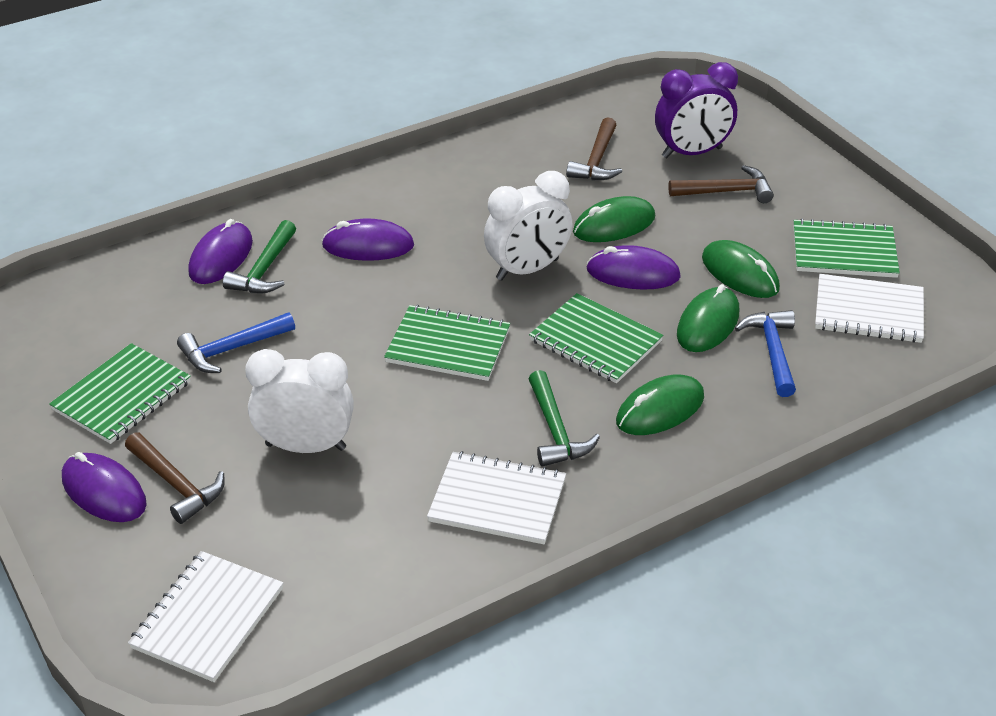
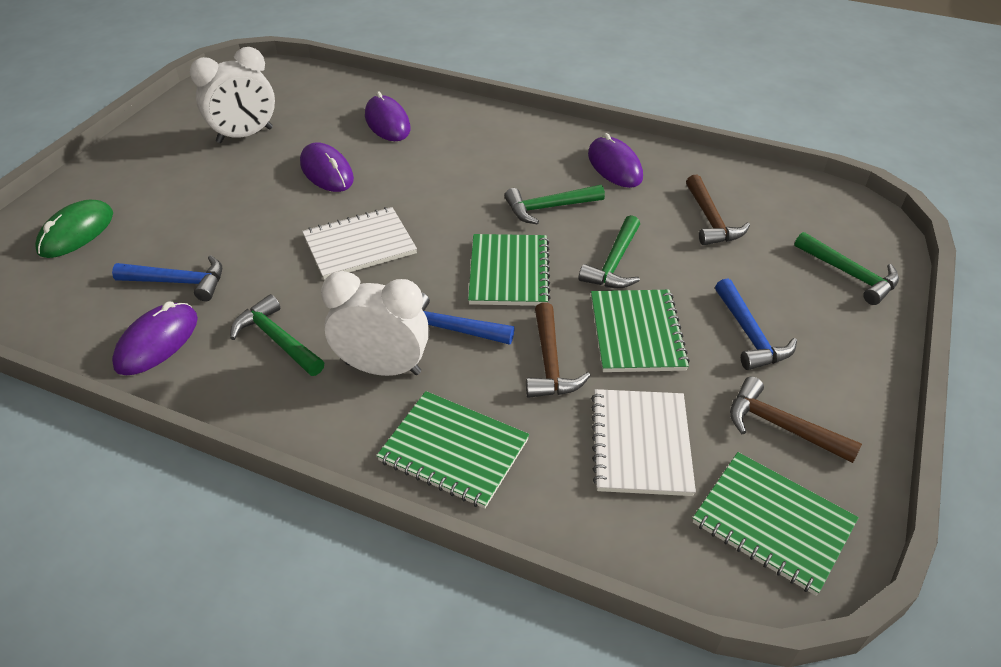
blue hammer: [177,313,295,373] [735,310,796,397] = 2 -> [112,255,222,301] [421,292,514,345] [715,278,797,370] = 3
green hammer: [223,220,296,293] [529,370,600,467] = 2 -> [230,294,324,376] [505,185,605,224] [579,215,640,288] [794,232,899,305] = 4
green mouse: [573,196,655,242] [616,375,704,435] [677,284,739,352] [702,240,780,298] = 4 -> [35,200,113,258] = 1
purple clock: [655,62,738,158] = 1 -> none = 0
white notebook: [128,551,283,682] [427,451,566,544] [815,274,924,343] = 3 -> [302,207,417,280] [591,389,696,496] = 2

